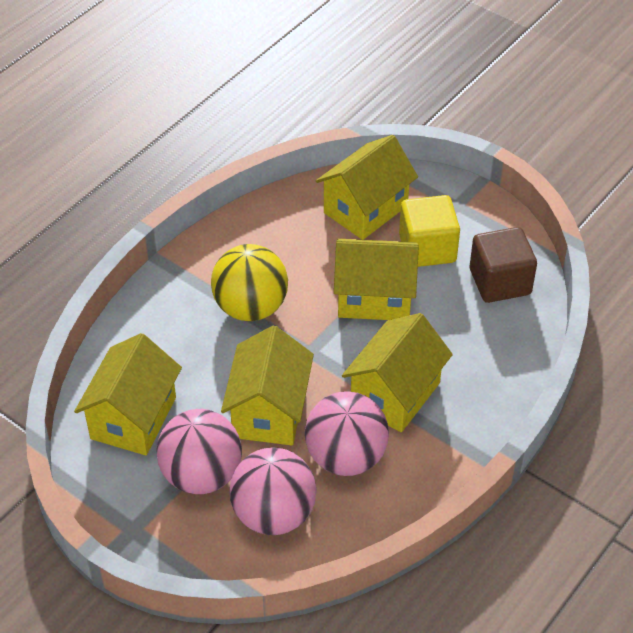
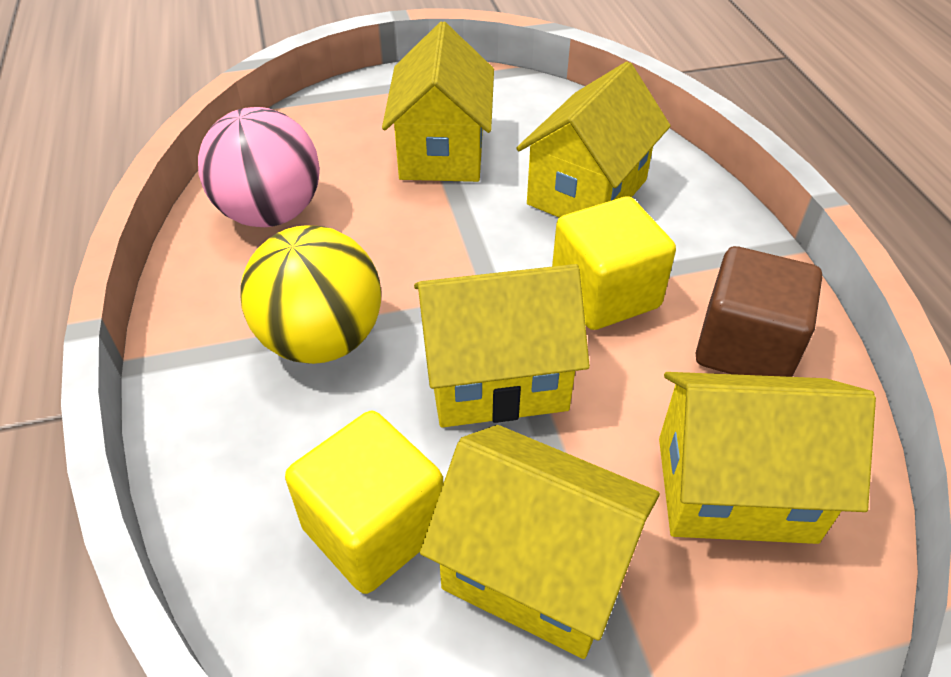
pink ball: [156,409,242,494] [229,448,316,535] [305,391,389,476] = 3 -> [198,107,320,227] = 1
yellow cube: [399,195,460,267] = 1 -> [285,411,444,594] [552,196,676,330] = 2

